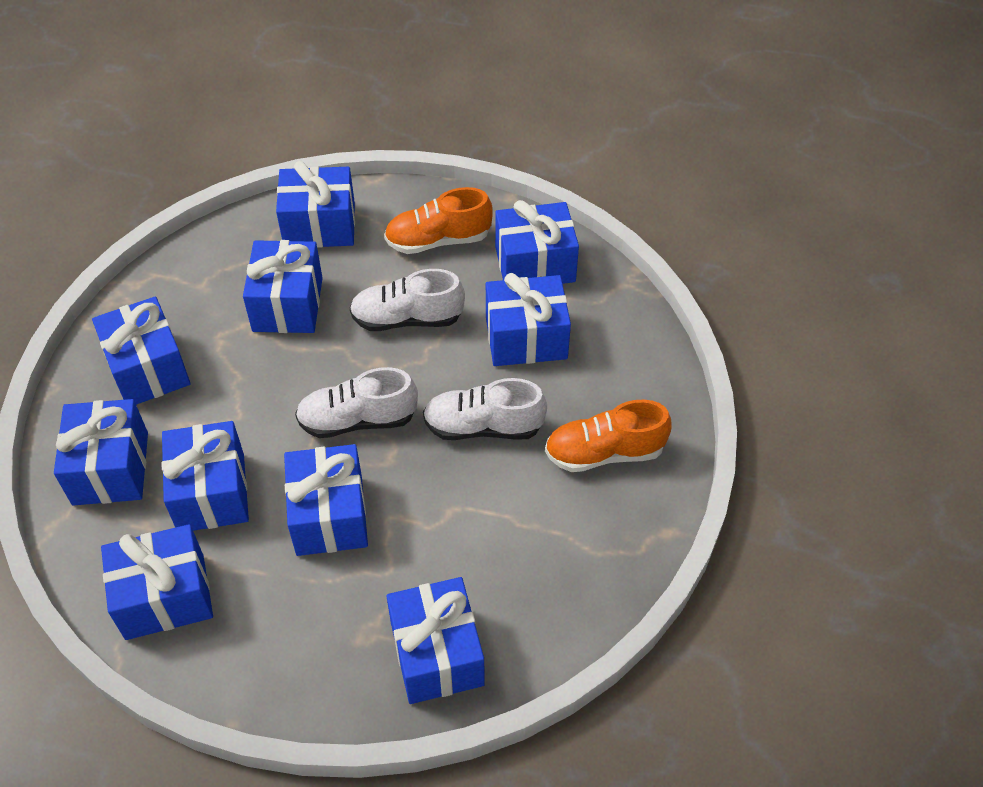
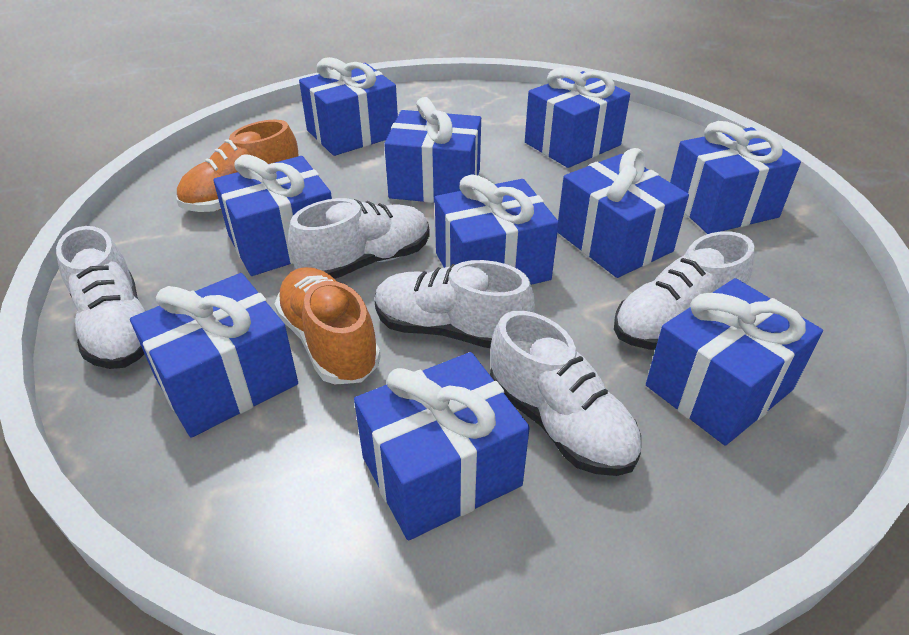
white shoe: [295,367,418,438] [349,269,465,331] [423,378,547,440] = 3 -> [56,226,145,369] [288,198,430,279] [375,260,535,348] [490,310,641,476] [614,231,755,350] = 5

